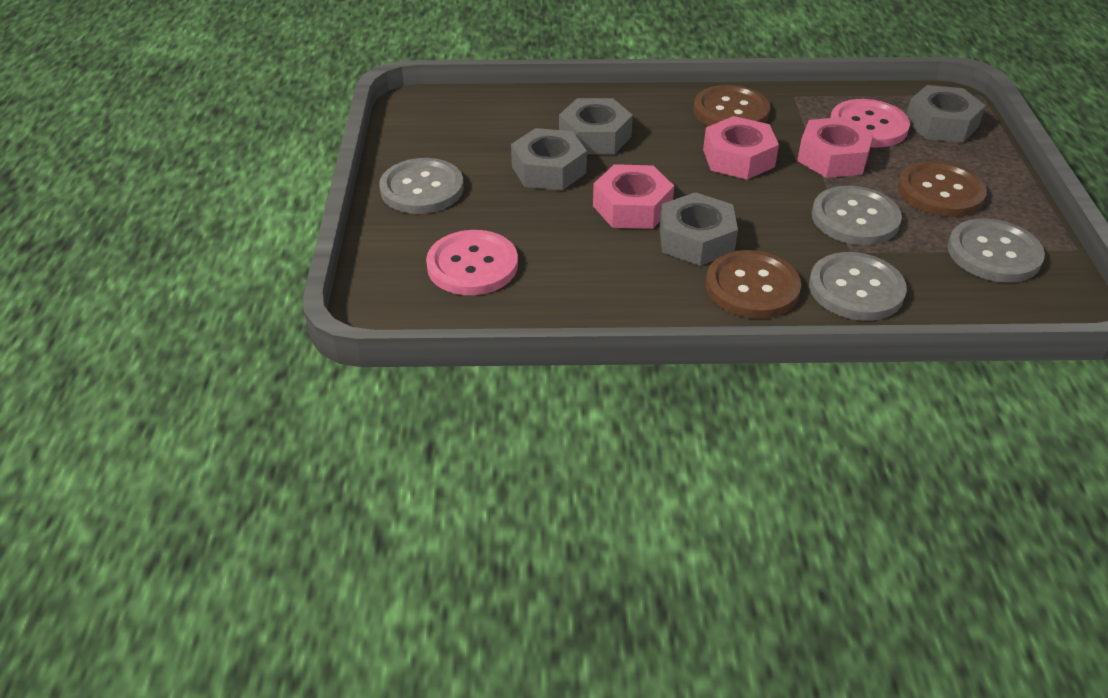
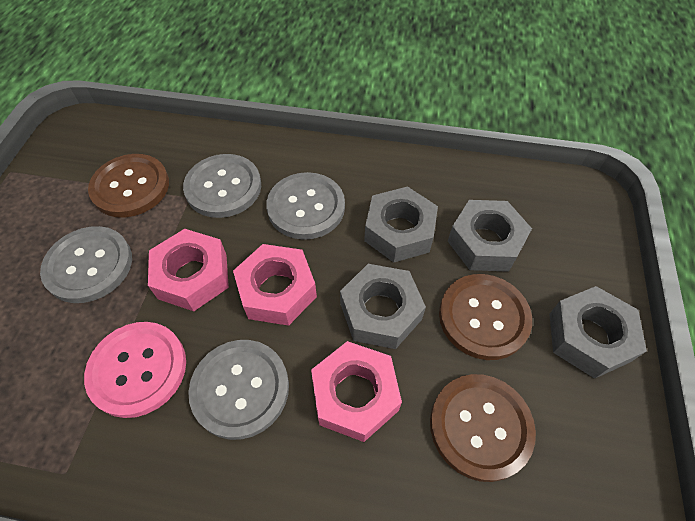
pink button: [426,230,518,295] [830,99,910,147] = 2 -> [84,322,186,418] = 1

